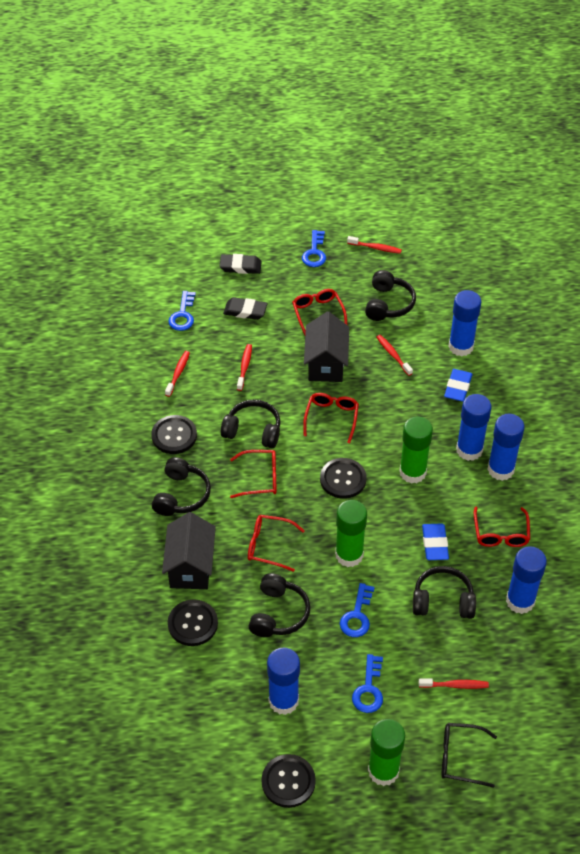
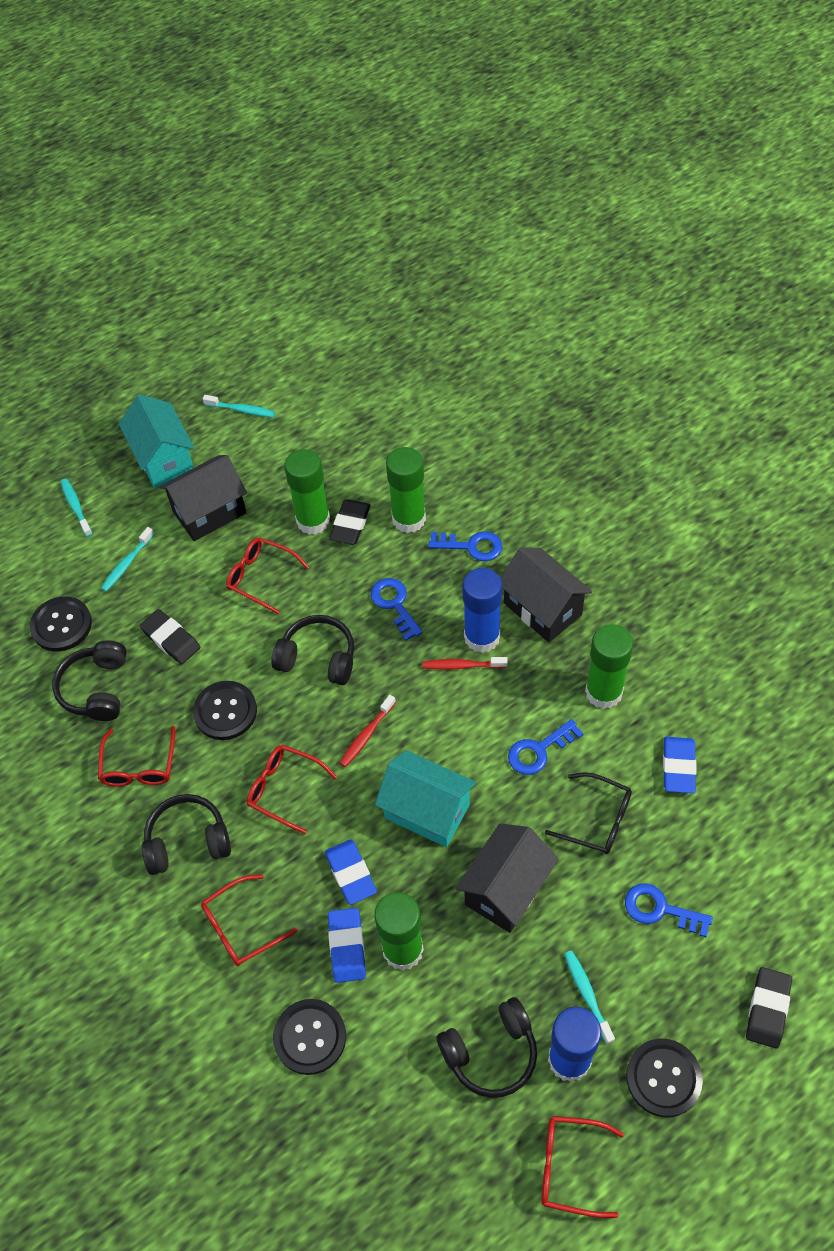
black eraser: [220,254,262,274] [223,297,268,320] = 2 -> [140,609,200,664] [329,499,371,545] [746,967,792,1048] = 3
black headphones: [152,457,211,516] [221,399,281,448] [249,573,310,637] [365,270,416,321] [413,566,476,619] = 5 -> [52,640,127,721] [142,794,231,875] [271,615,354,685] [437,997,537,1098] = 4
black house: [162,512,216,589] [304,311,349,382] = 2 -> [159,455,247,541] [456,823,559,933] [500,547,592,642] = 3
blue eraser: [422,523,449,560] [444,369,473,402] = 2 -> [325,839,377,905] [328,908,366,983] [663,737,697,793] = 3
blue glue stick: [267,648,300,715] [448,290,481,357] [456,394,491,461] [487,414,525,481] [506,546,547,614] = 5 -> [462,568,502,653] [548,1007,601,1082] = 2
green glue stick: [335,500,367,567] [368,719,405,786] [399,417,433,484] = 3 -> [284,449,330,535] [374,892,424,971] [386,447,426,533] [585,624,633,709] = 4
red toothbrush: [165,351,190,397] [237,344,252,391] [347,236,402,254] [377,335,413,376] [419,678,489,689] = 5 -> [340,695,396,767] [423,657,508,670] = 2
turquoise house: none = 0 -> [119,394,195,488] [375,750,476,847] = 2
turquoise toothbrush: none = 0 -> [60,479,93,537] [101,527,155,592] [203,395,275,417] [564,950,615,1044] = 4

